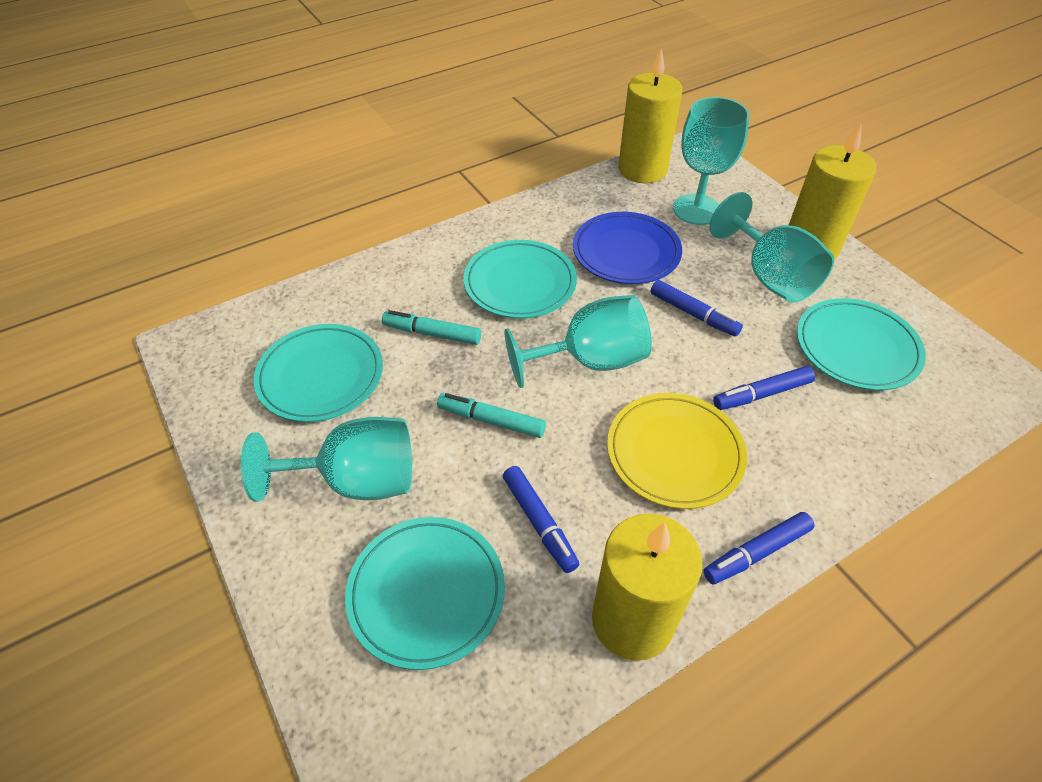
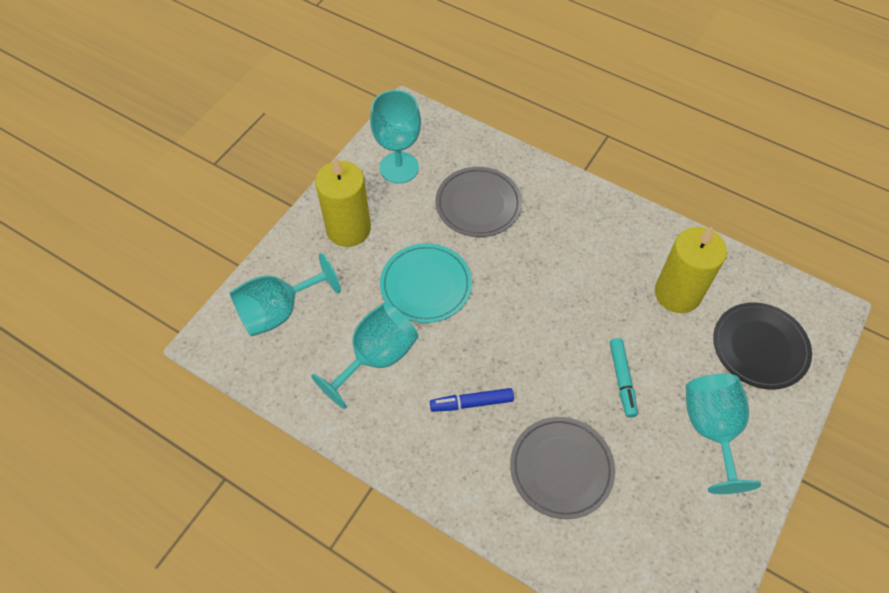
black plate: none = 0 -> [713,303,812,390] = 1
blue marker: [503,466,579,573] [650,280,743,337] [703,512,815,584] [713,366,815,410] = 4 -> [430,388,514,412] = 1
blue plate: [573,212,682,284] = 1 -> none = 0
grey plate: none = 0 -> [435,167,522,237] [510,417,615,519] = 2
turquoise marker: [382,310,481,345] [437,393,546,438] = 2 -> [610,338,638,418] = 1
turquoise plate: [254,324,383,422] [345,517,505,670] [463,240,577,318] [797,298,926,390] = 4 -> [380,243,472,323] = 1
yellow candle: [592,514,703,661] [618,48,682,183] [789,122,876,260] = 3 -> [315,157,371,247] [655,227,727,313] = 2
yellow plate: [607,393,747,509] = 1 -> none = 0

